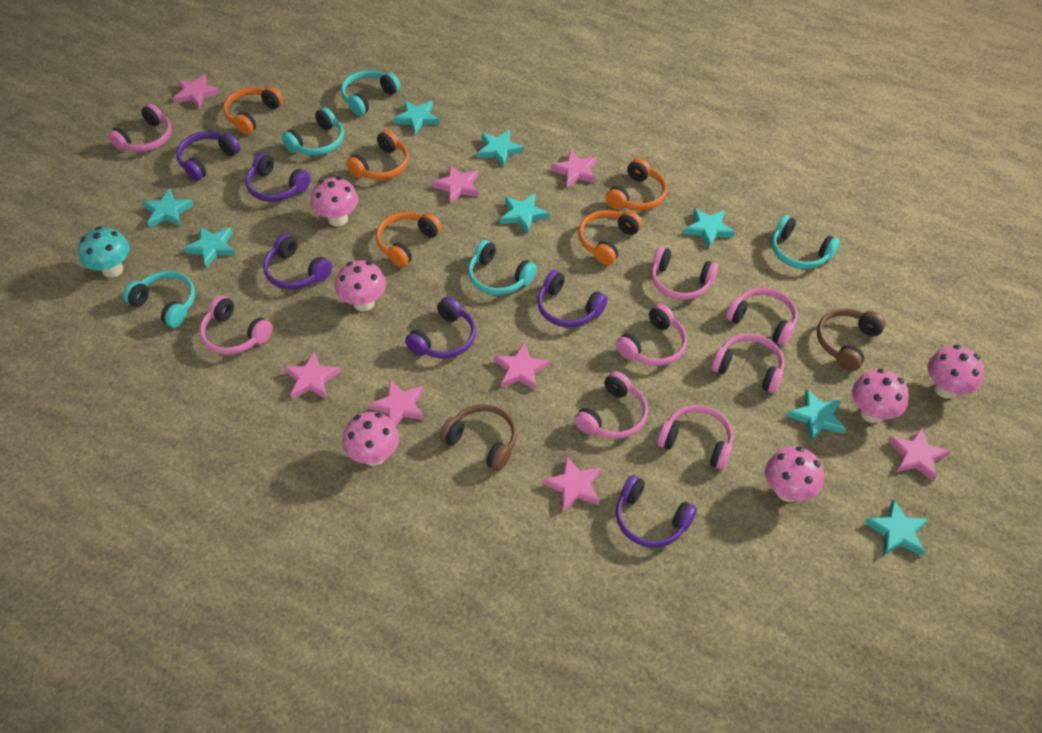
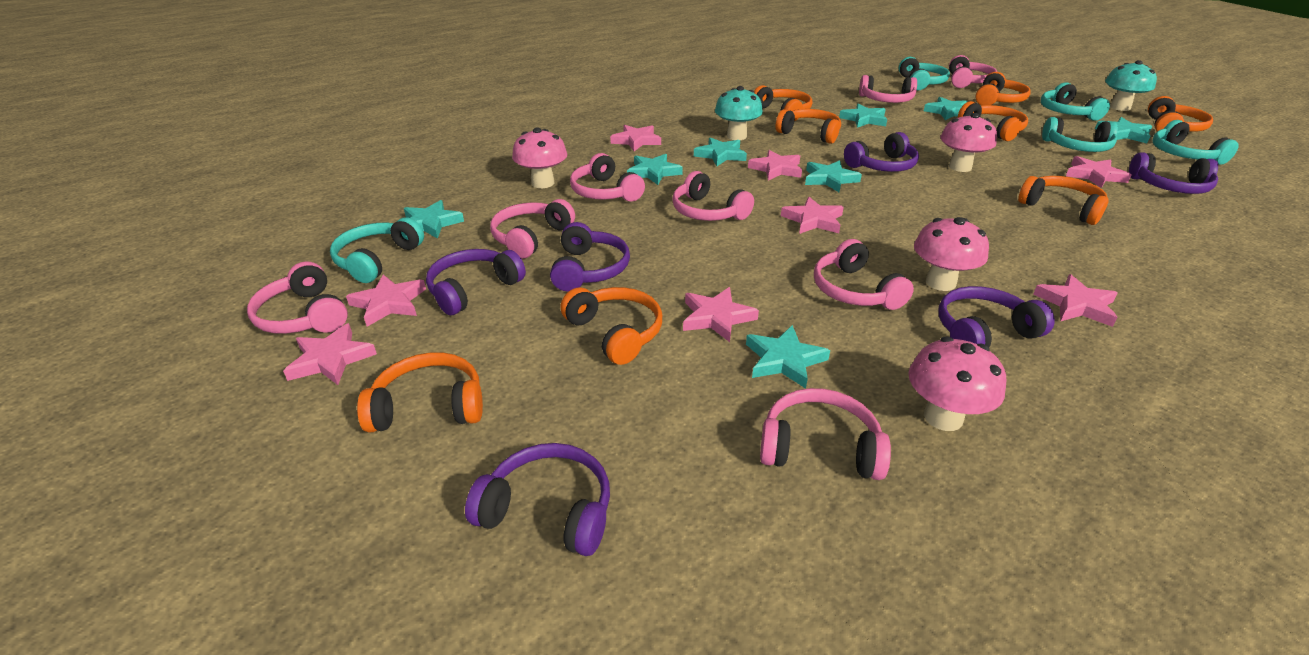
brown headphones: [440,404,517,471] [817,309,886,371] = 2 -> none = 0
orange headphones: [223,87,283,135] [346,130,409,180] [376,212,442,267] [578,210,642,265] [605,158,667,211] = 5 -> [357,352,483,433] [560,287,662,365] [754,85,812,121] [776,109,841,144] [958,101,1028,141] [975,72,1031,105] [1018,176,1109,225] [1148,96,1213,132] = 8
pink mushroom: [311,177,358,227] [335,260,386,311] [342,412,399,466] [765,447,824,502] [852,369,909,423] [928,345,984,399] = 6 -> [512,127,567,188] [909,337,1006,431] [914,217,989,291] [940,113,997,172] = 4
turquoise mushroom: [78,227,130,278] = 1 -> [715,86,763,140] [1105,60,1157,111] = 2

